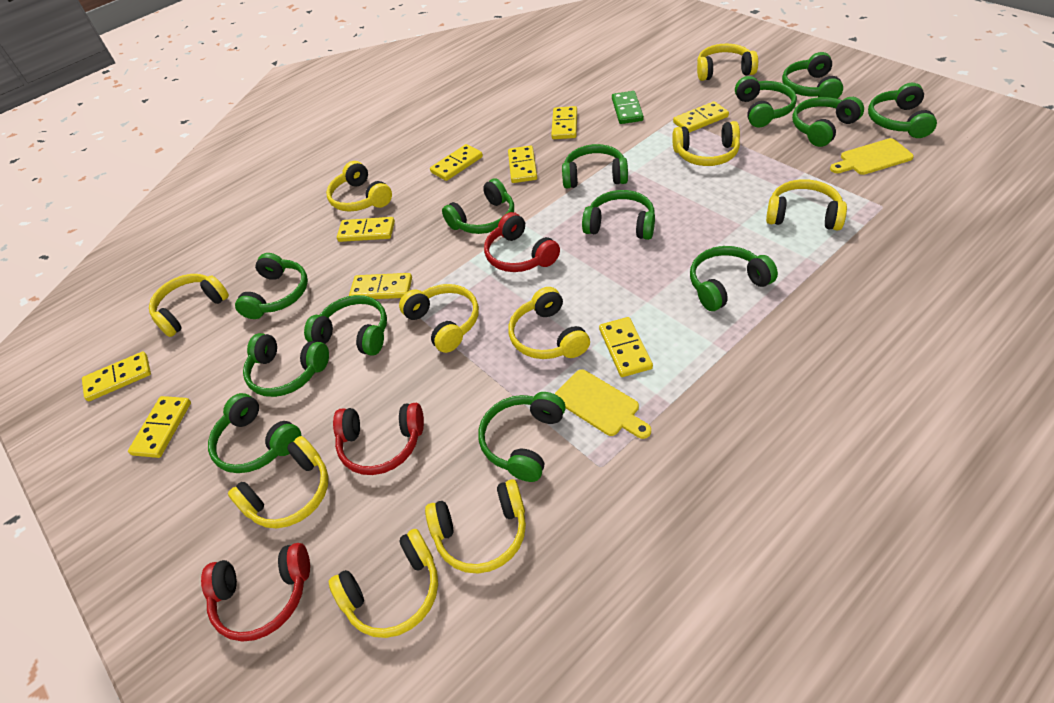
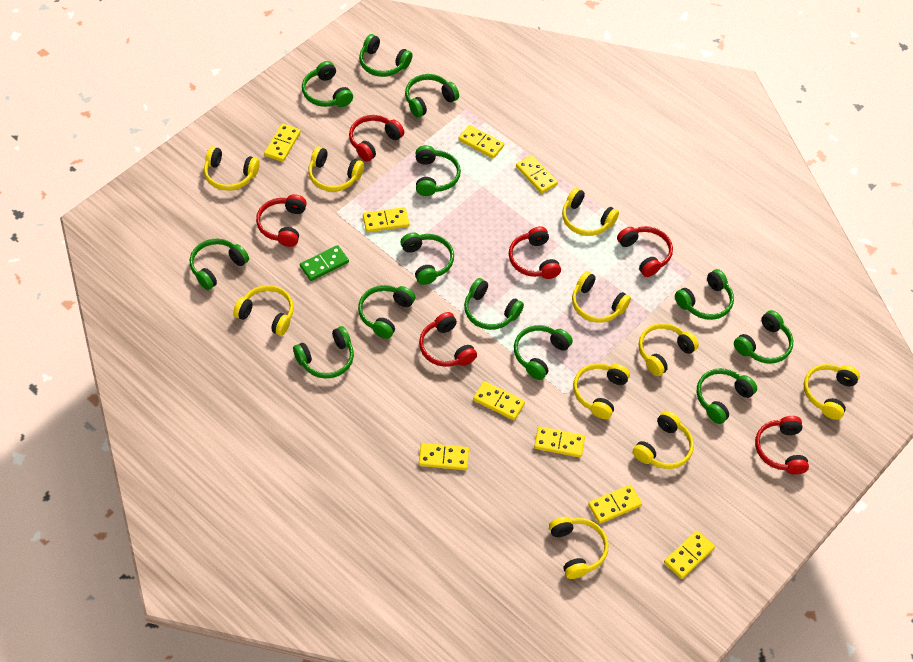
red headphones: [201,543,310,642] [333,403,424,475] [484,212,560,272] = 3 -> [256,194,307,247] [349,115,404,162] [419,312,477,367] [509,226,561,279] [617,226,673,277] [755,416,809,475] = 6
yellow cutting board: [555,370,651,439] [830,138,914,175] = 2 -> none = 0

